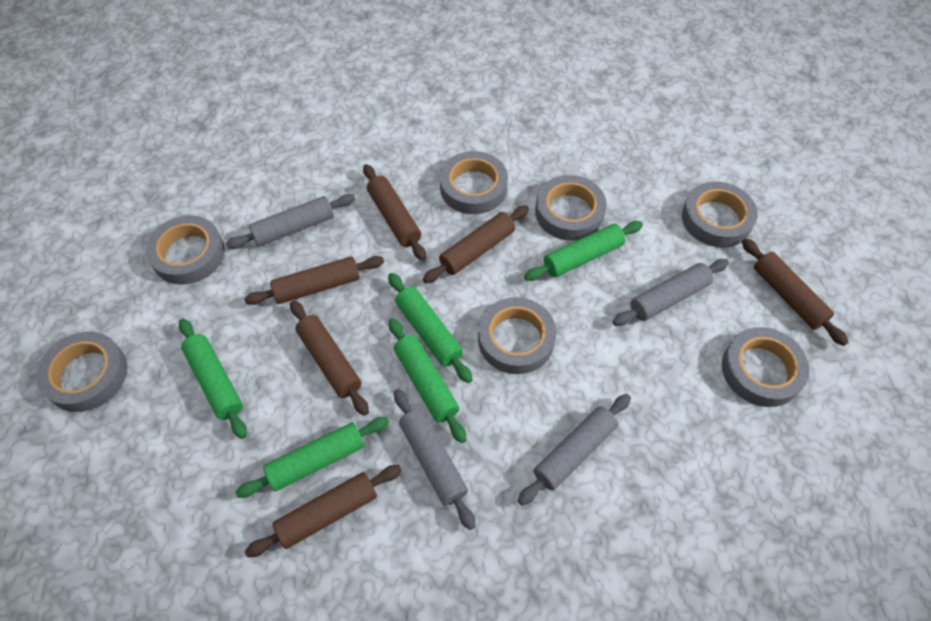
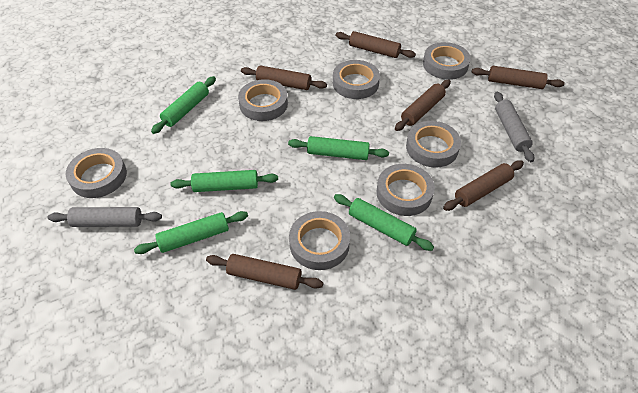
grey rolling pin: [226,194,355,249] [394,389,475,530] [518,394,631,506] [613,259,729,326] = 4 -> [48,207,162,227] [494,92,534,162] = 2

